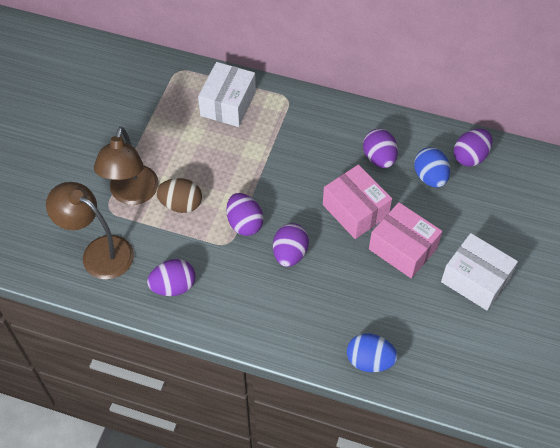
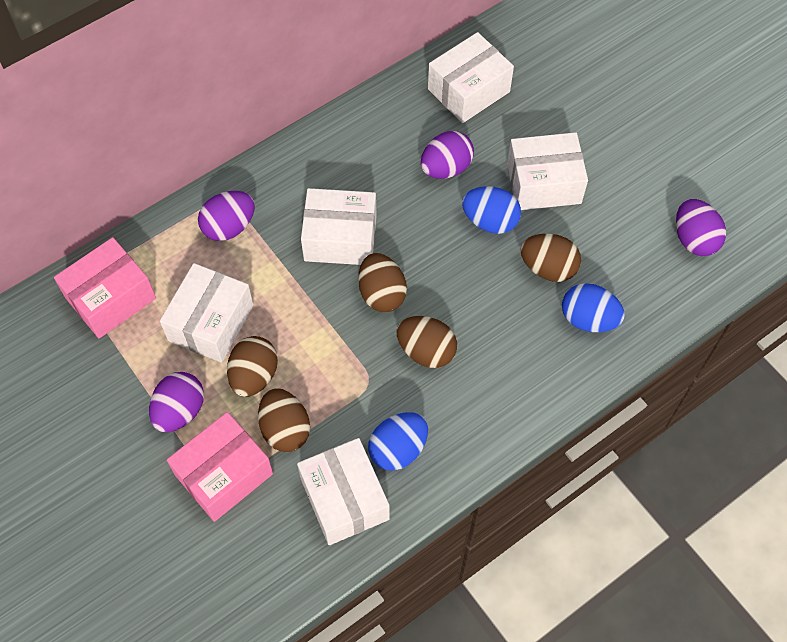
blue egg: [347,333,398,372] [414,147,450,188] = 2 -> [368,412,428,471] [462,187,521,234] [562,283,625,332] = 3
brown egg: [156,178,202,213] = 1 -> [227,336,278,397] [258,388,310,452] [358,253,407,312] [397,316,457,368] [520,234,581,282] = 5
brown lamp: [46,182,134,280] [94,127,159,205] = 2 -> none = 0
purple egg: [147,259,196,296] [226,193,263,236] [273,223,309,267] [363,129,398,168] [454,128,493,167] = 5 -> [149,372,204,432] [198,191,255,241] [421,131,474,179] [676,199,726,256] = 4
white box: [198,62,256,127] [441,233,518,310] = 2 -> [160,263,253,363] [297,438,390,545] [301,188,377,265] [428,32,514,123] [507,132,588,210] = 5

